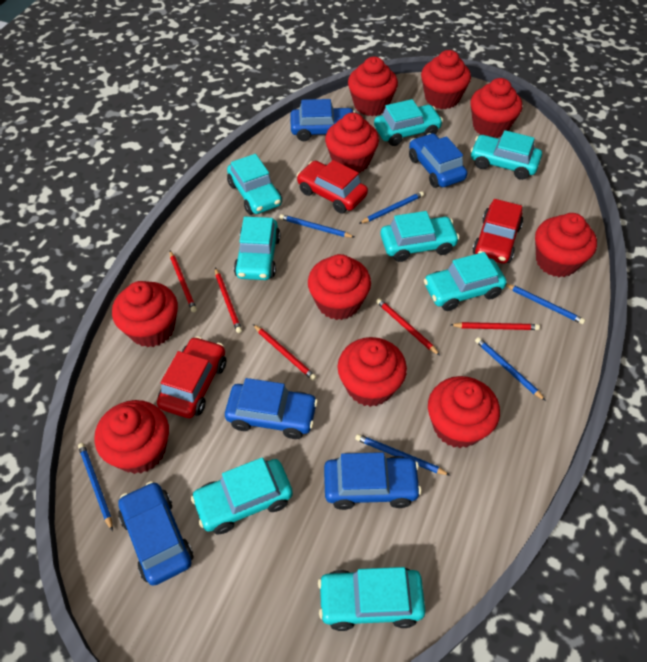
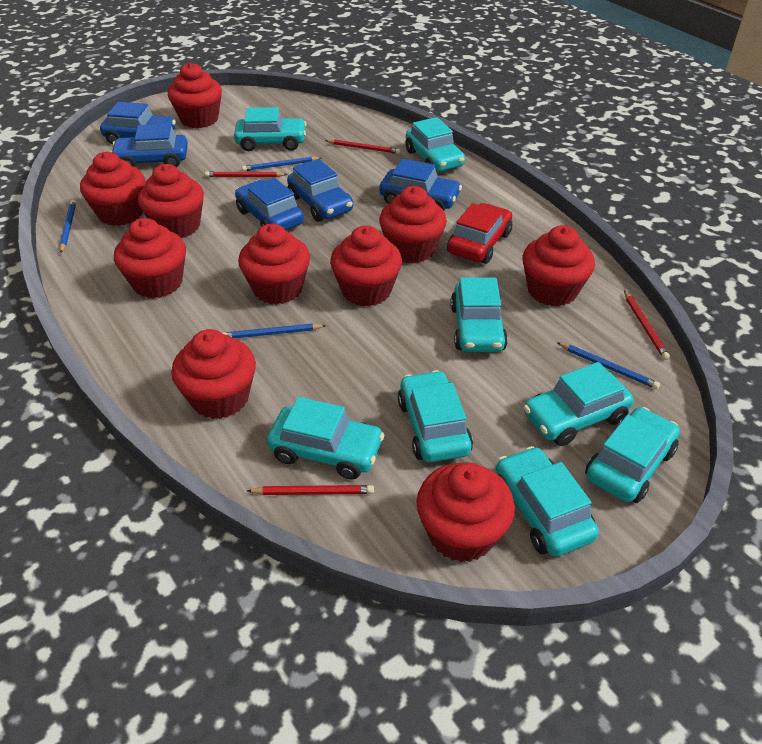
blue pencil: [78,443,113,531] [279,214,354,237] [355,434,450,475] [359,191,424,224] [475,337,546,401] [506,284,585,324] = 6 -> [59,200,76,253] [222,324,326,338] [242,157,321,171] [556,342,660,389] = 4
red car: [157,336,226,418] [297,160,368,213] [473,199,523,264] = 3 -> [447,203,512,264] = 1
red pencil: [170,251,197,312] [215,268,242,333] [253,324,316,381] [376,298,440,355] [451,322,540,330] = 5 -> [205,171,288,177] [247,485,374,495] [325,139,400,154] [624,290,670,360] = 4

